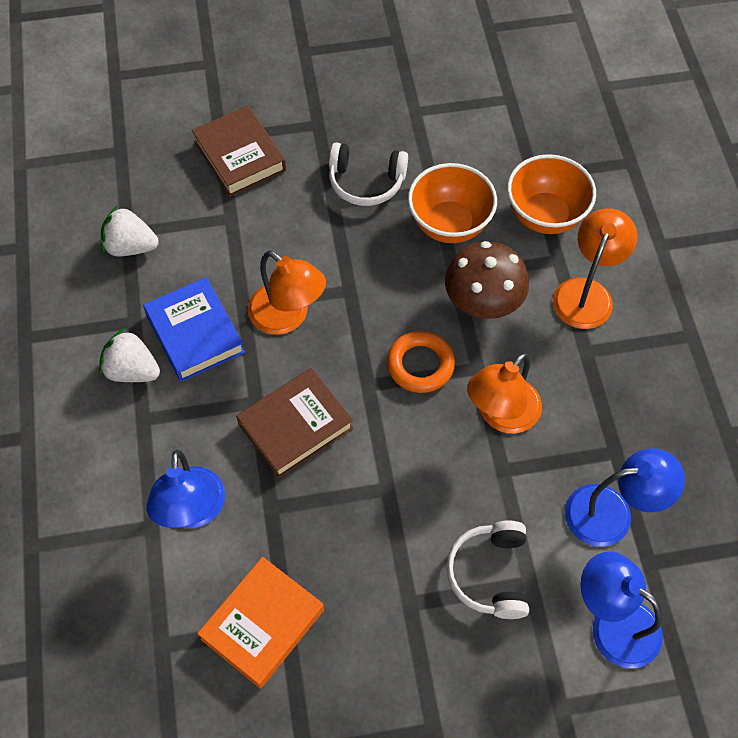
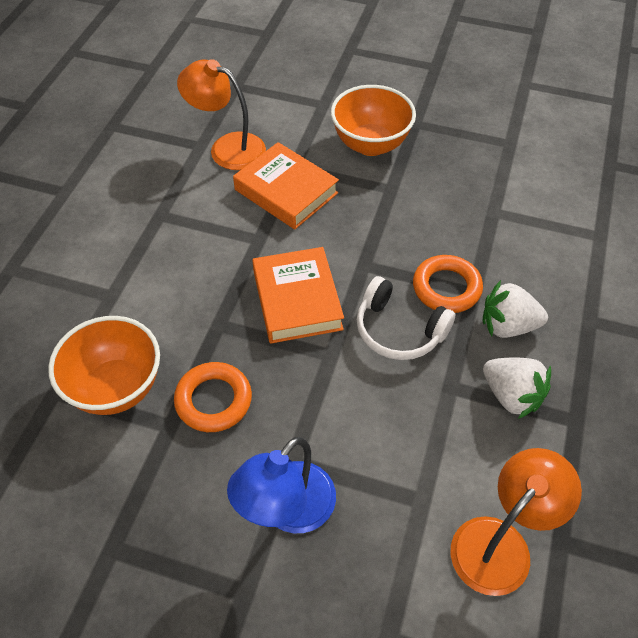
blue book: [143,277,245,382] = 1 -> none = 0
blue lamp: [146,450,225,528] [565,448,685,547] [580,552,663,668] = 3 -> [227,437,336,533] = 1
brown book: [192,105,286,197] [236,368,353,478] = 2 -> none = 0
brown mushroom: [445,241,529,319] = 1 -> none = 0
orange book: [197,557,324,689] = 1 -> [233,142,339,229] [252,247,344,343] = 2
orange lamp: [248,250,326,335] [467,353,542,434] [553,208,637,329] = 3 -> [177,59,266,170] [451,448,582,596] = 2
orange ring: [387,331,455,393] = 1 -> [174,362,252,432] [413,255,483,313] = 2
white headphones: [329,142,408,206] [446,520,529,619] = 2 -> [357,276,455,360] = 1

